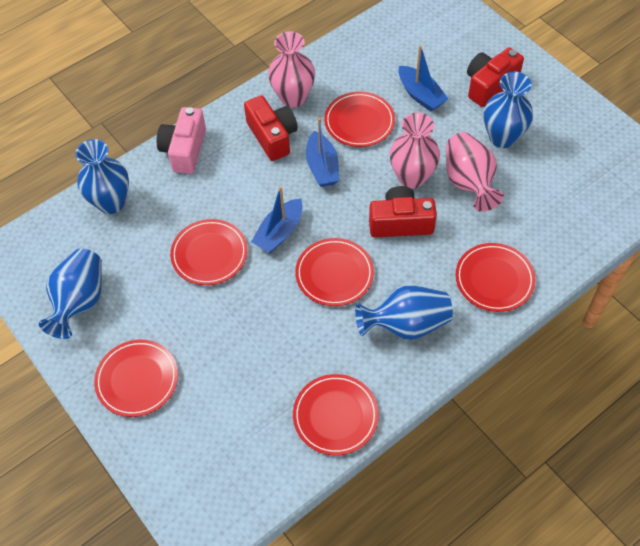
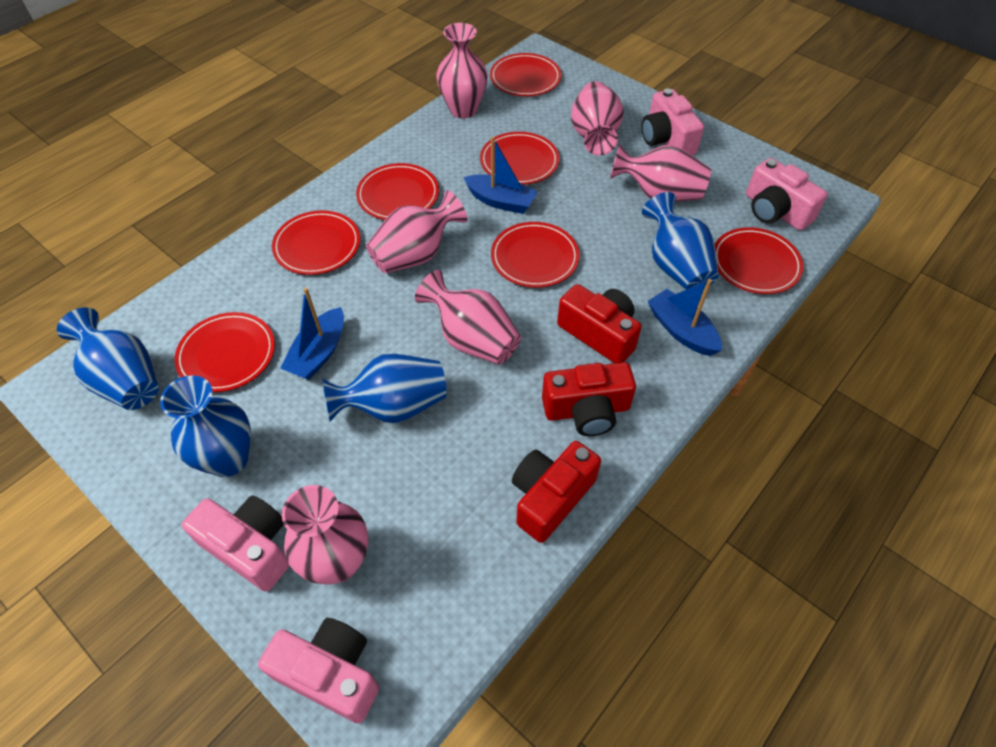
pink camera: [157,107,206,174] = 1 -> [182,495,289,591] [258,618,379,723] [641,89,704,155] [746,158,828,230] = 4
pink vase: [268,31,315,107] [390,113,440,188] [446,132,504,212] = 3 -> [282,485,368,584] [366,190,467,273] [415,270,521,365] [436,23,488,118] [571,81,624,155] [610,144,711,202] = 6
red plate: [94,340,178,417] [170,219,248,285] [293,374,379,456] [295,238,374,306] [324,92,395,147] [455,243,535,312] = 6 -> [174,312,275,392] [272,211,360,275] [356,163,439,220] [480,132,559,185] [490,53,561,96] [491,222,580,288] [715,227,804,294] = 7

